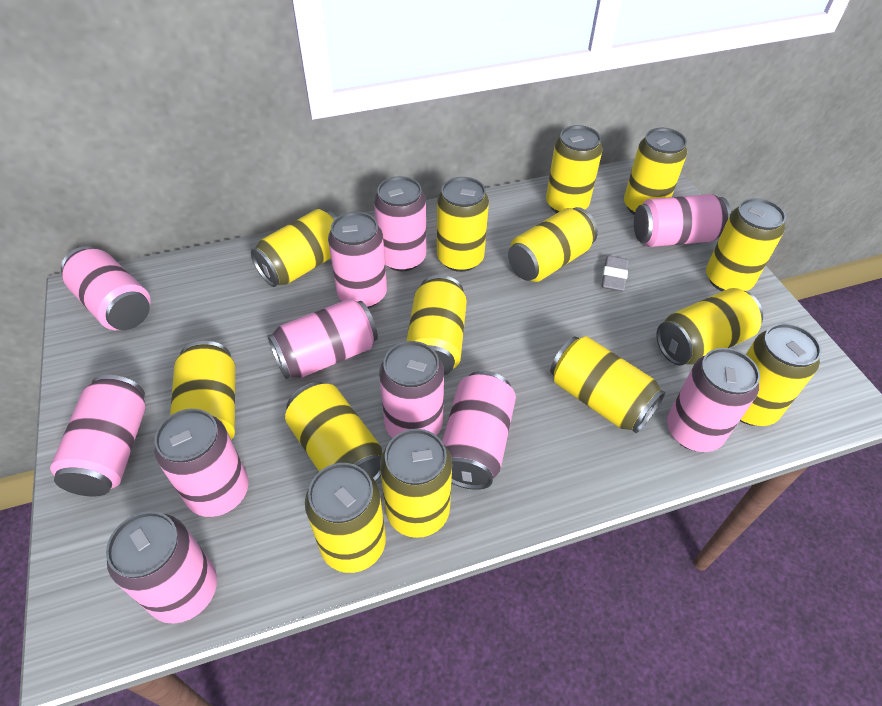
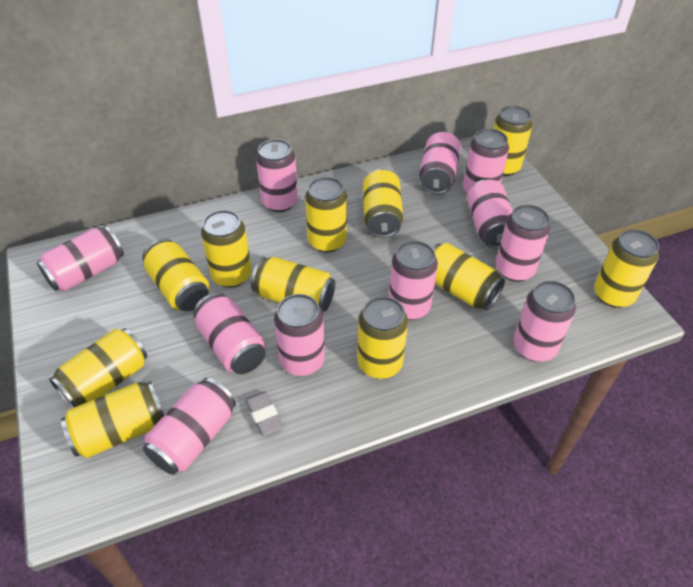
yellow can: [170,341,235,440] [251,209,337,287] [285,382,382,481] [305,463,386,573] [380,429,452,538] [407,275,467,375] [437,177,489,272] [508,207,598,282] [546,125,603,213] [550,336,665,433] [624,128,687,215] [656,288,763,365] [706,198,786,291] [740,323,822,426] = 14 -> [49,328,147,408] [61,381,164,458] [142,238,209,311] [201,210,252,288] [251,257,335,312] [305,177,347,253] [357,297,408,379] [363,169,403,238] [433,243,505,310] [494,106,533,176] [594,229,659,308] = 11

